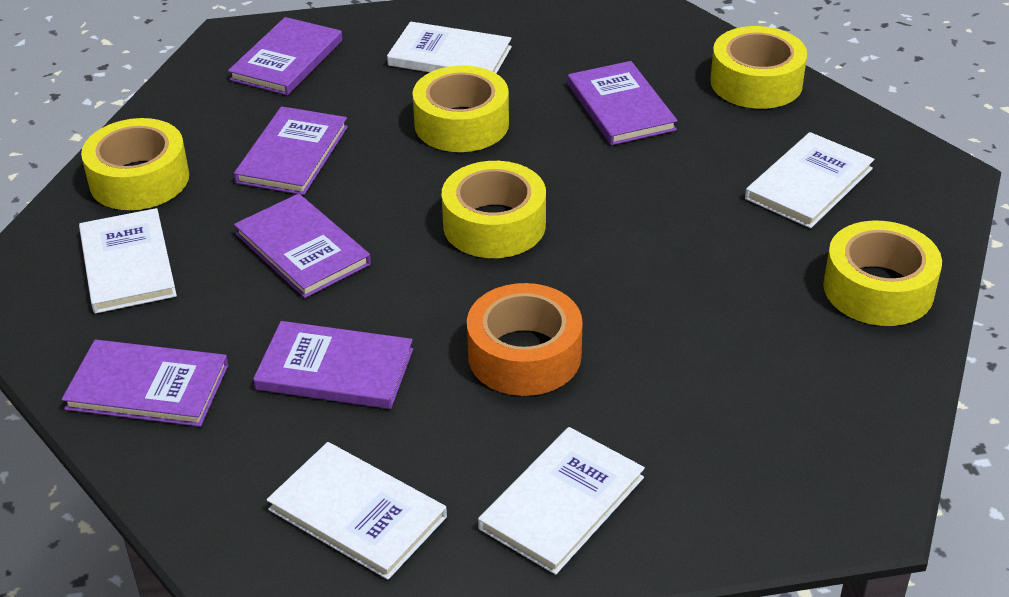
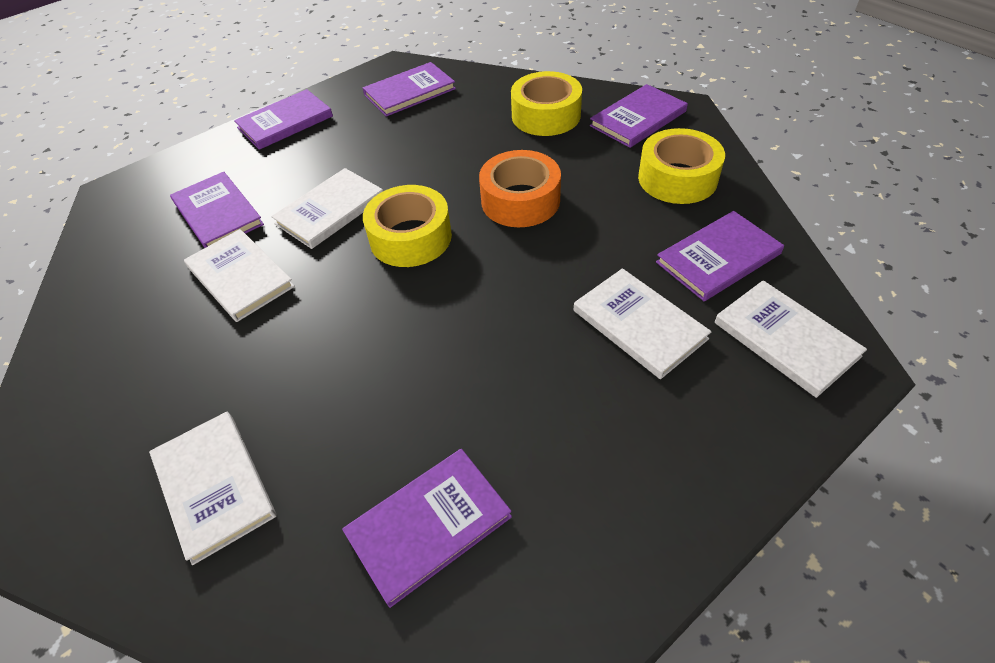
yellow tape: [81,118,189,210] [412,66,509,152] [441,161,546,258] [710,26,807,109] [823,220,942,326] = 5 -> [363,185,452,267] [511,71,582,136] [638,128,725,204] = 3

